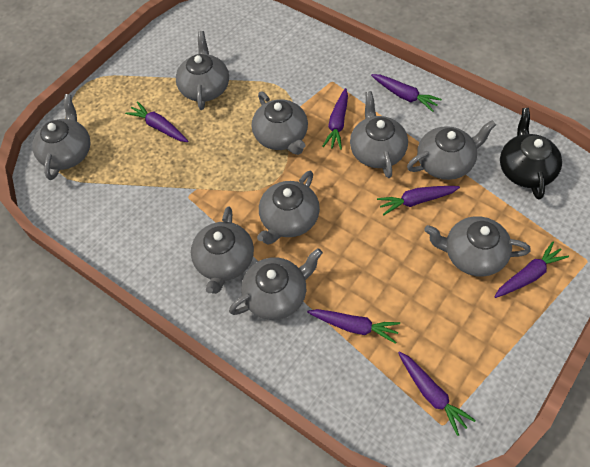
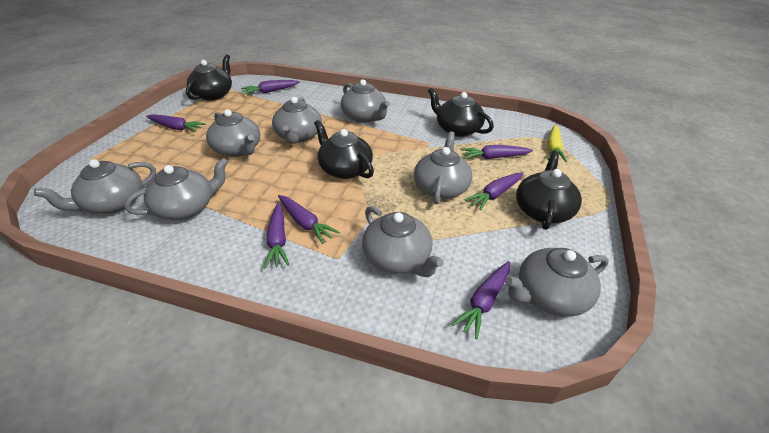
black teapot: [500,108,562,200] = 1 -> [186,54,232,101] [314,120,374,179] [428,88,494,137] [516,151,582,230] = 4
grey teapot: [32,94,90,180] [176,31,229,110] [191,207,254,294] [229,248,323,320] [252,92,308,155] [257,171,320,244] [350,91,408,178] [407,120,496,180] [424,216,531,277] = 9 -> [34,159,156,214] [124,158,228,220] [206,109,260,157] [272,97,322,144] [341,79,390,123] [362,206,443,277] [414,131,472,204] [505,248,609,317] = 8
yellow carrot: none = 0 -> [548,125,567,162] = 1

